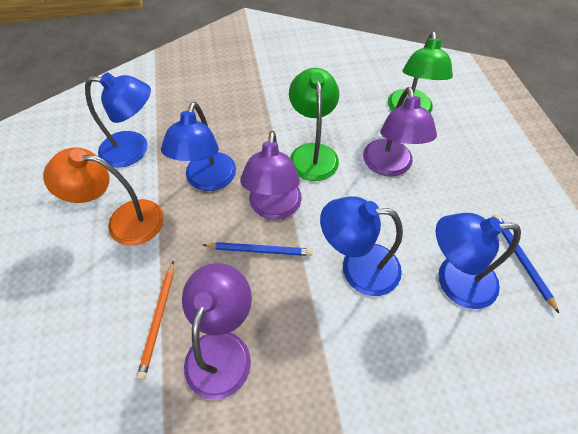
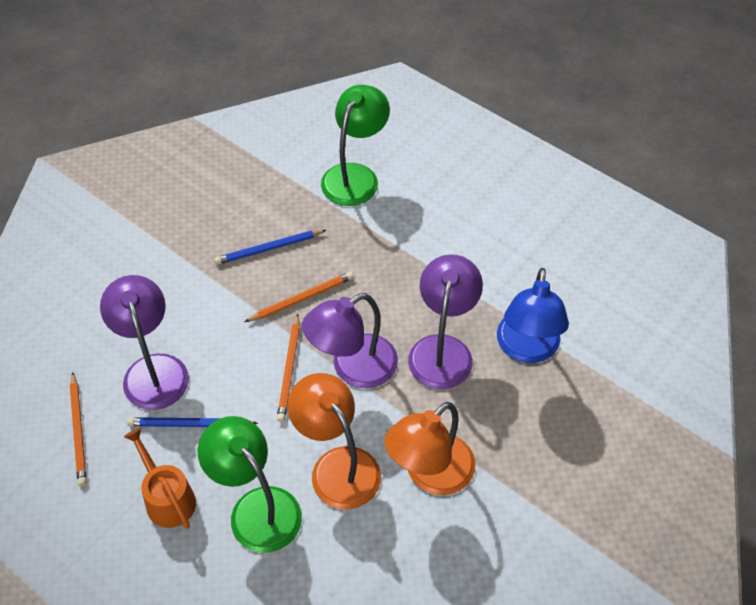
blue lamp: [85,72,151,168] [161,102,236,191] [320,196,403,296] [436,213,521,309] = 4 -> [497,268,569,363] = 1
orange lamp: [43,147,164,246] = 1 -> [288,373,381,509] [384,402,476,495] = 2
orange pencil: [137,261,174,380] = 1 -> [70,372,86,486] [244,272,354,322] [277,314,300,422] = 3
orange watering can: none = 0 -> [124,428,196,529] = 1

